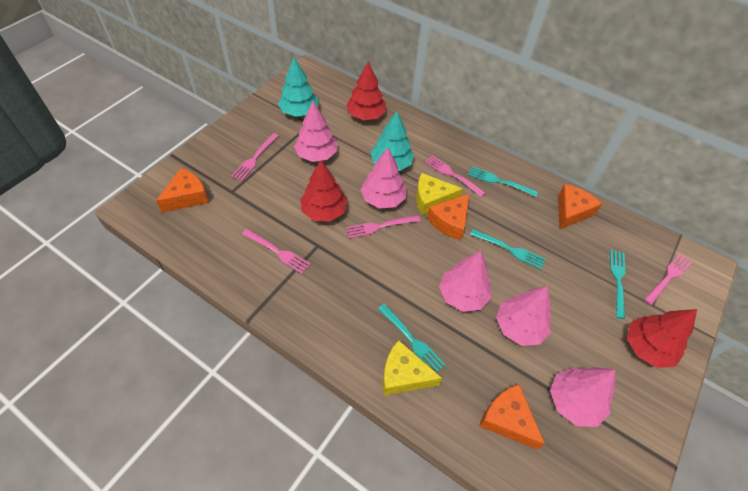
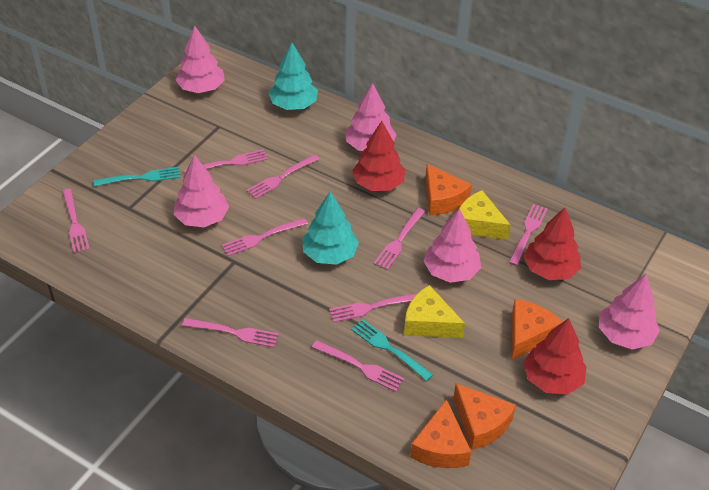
pink fork: [231,133,279,181] [242,229,311,274] [345,215,421,239] [425,155,485,197] [644,253,692,305] = 5 -> [62,189,90,253] [182,318,279,348] [184,149,268,172] [222,218,308,256] [246,154,320,199] [312,340,404,392] [329,293,418,322] [374,208,426,270] [508,204,548,266] = 9
turquoise fork: [378,304,445,372] [468,166,538,197] [470,229,546,269] [610,250,625,319] = 4 -> [93,167,180,187] [351,319,433,381] = 2

